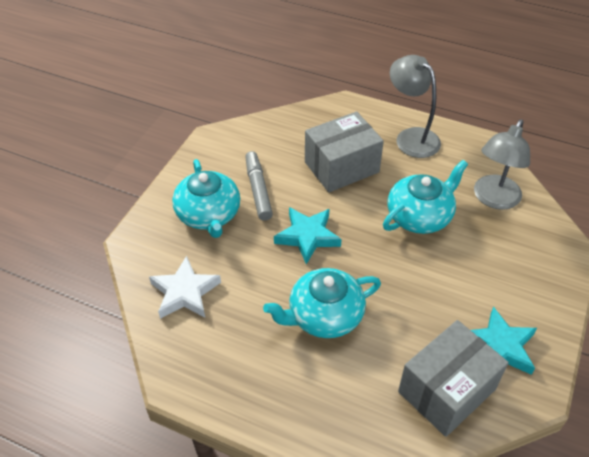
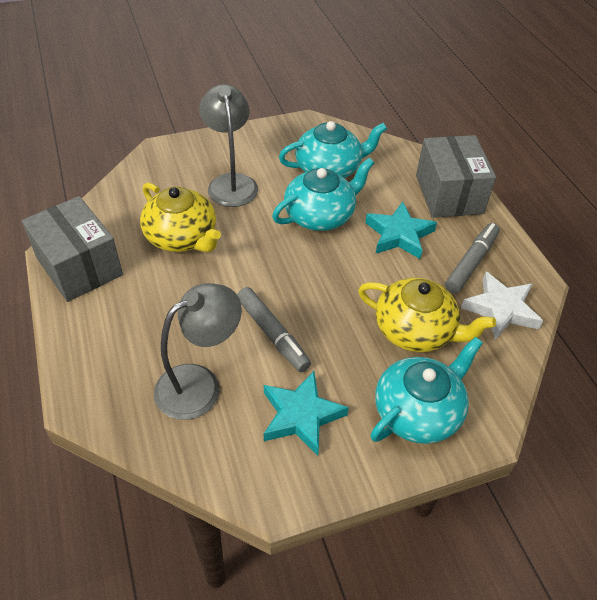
grey marker: [245,151,273,221] = 1 -> [237,287,311,372] [445,223,500,293] = 2
yellow teapot: none = 0 -> [140,182,221,252] [358,277,496,352] = 2

